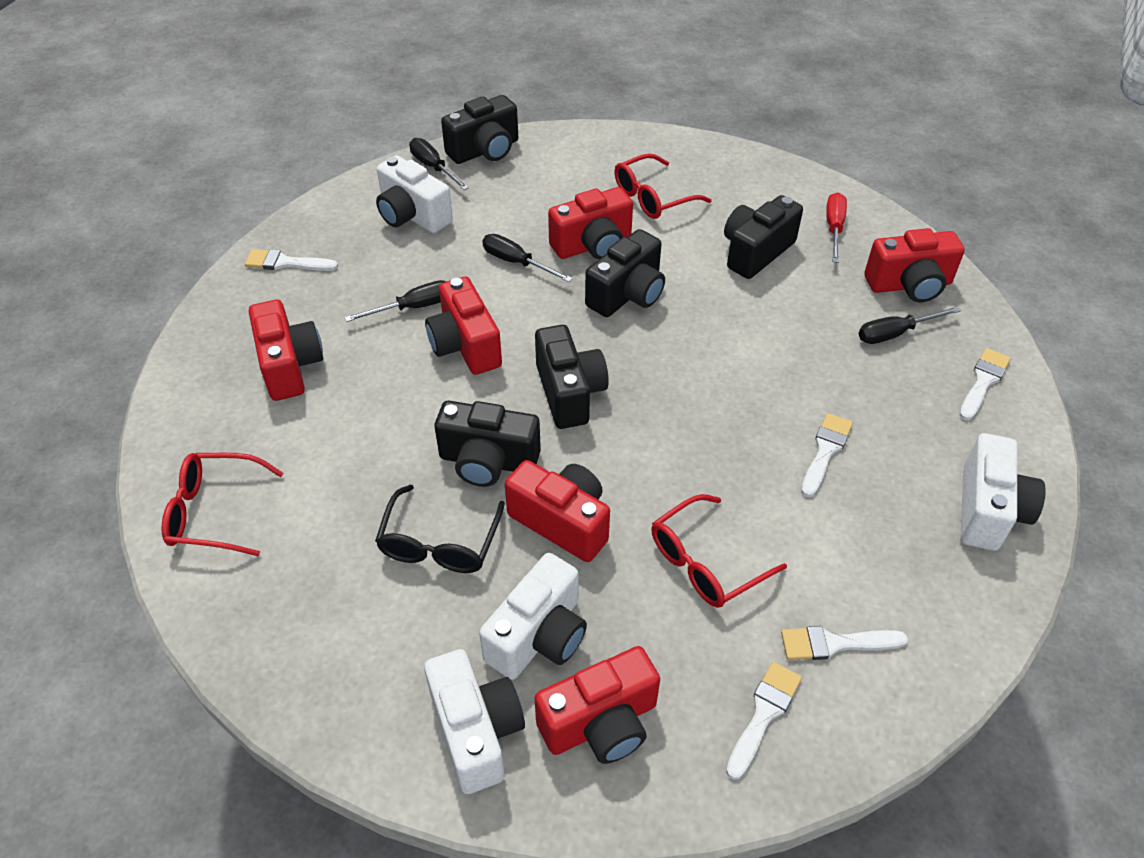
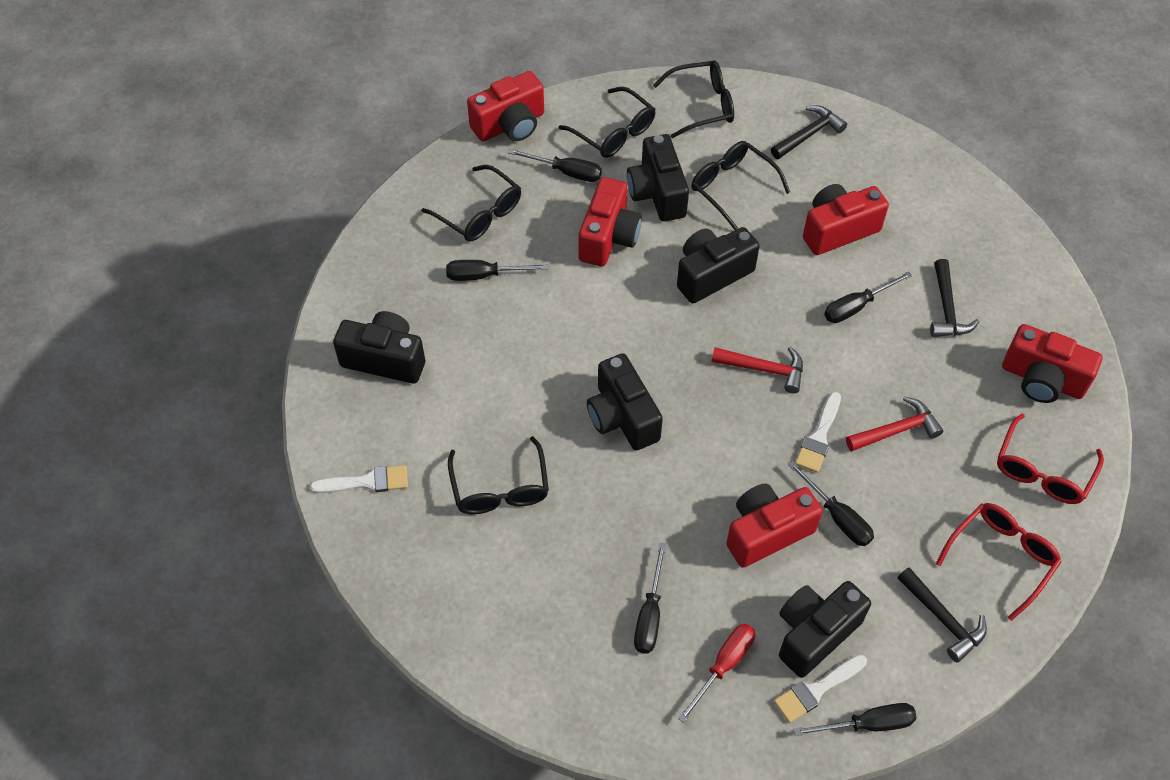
black glasses: [375,485,505,573] = 1 -> [421,165,521,242] [448,436,549,514] [559,87,655,158] [653,60,734,138] [691,141,790,230] = 5
black hammer: none = 0 -> [771,105,847,159] [897,567,987,662] [930,259,979,337] = 3
black screwdriver: [344,280,446,322] [409,138,469,190] [482,234,573,282] [859,306,961,344] = 4 -> [446,260,548,281] [508,149,602,182] [634,543,666,654] [788,461,874,546] [794,703,917,736] [824,271,912,323] = 6
red camera: [249,300,323,401] [425,277,502,375] [505,460,610,562] [534,646,660,764] [548,187,633,260] [864,228,965,302] = 6 -> [467,71,544,141] [578,177,642,267] [726,484,823,568] [803,184,889,255] [1002,324,1102,403] = 5
red glasses: [162,453,283,556] [614,153,712,219] [652,494,787,608] = 3 -> [936,503,1061,621] [997,414,1104,504] = 2
red hammer: none = 0 -> [712,347,803,394] [846,397,943,451] = 2
white brush: [245,249,338,271] [726,662,802,780] [781,626,908,660] [801,413,853,497] [959,348,1011,420] = 5 -> [310,465,408,493] [774,655,867,723] [795,392,841,473] = 3
white camera: [376,155,453,233] [424,649,525,794] [479,553,587,680] [961,433,1046,551] = 4 -> none = 0

